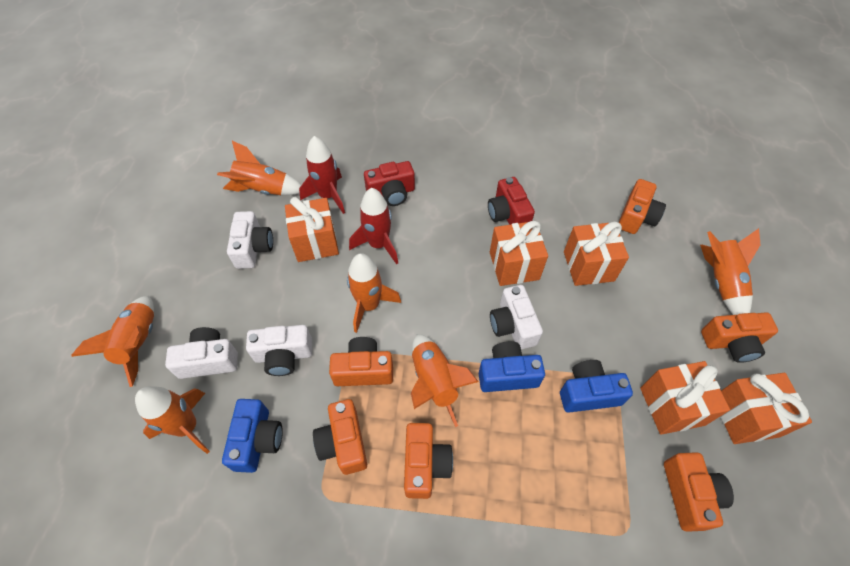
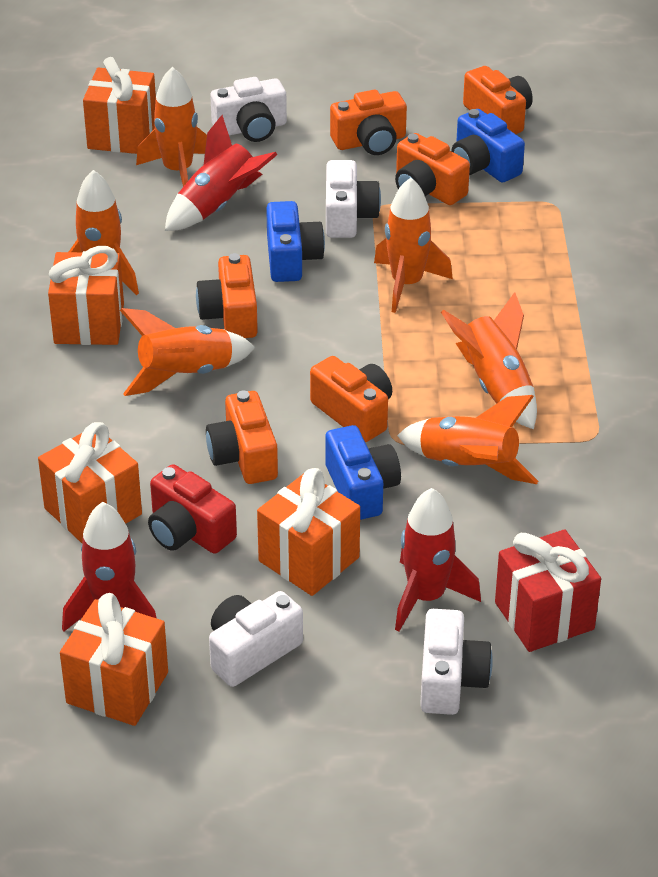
red camera: [364,161,415,206] [488,177,535,225] = 2 -> [148,464,237,554] = 1
red gift: none = 0 -> [495,529,601,652] = 1
red rocket: [299,136,345,214] [349,188,398,264] = 2 -> [62,502,156,631] [165,115,278,231] [395,488,481,632] = 3

